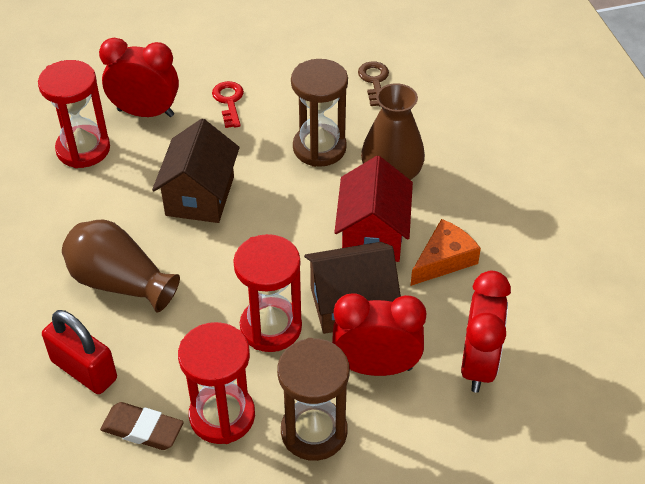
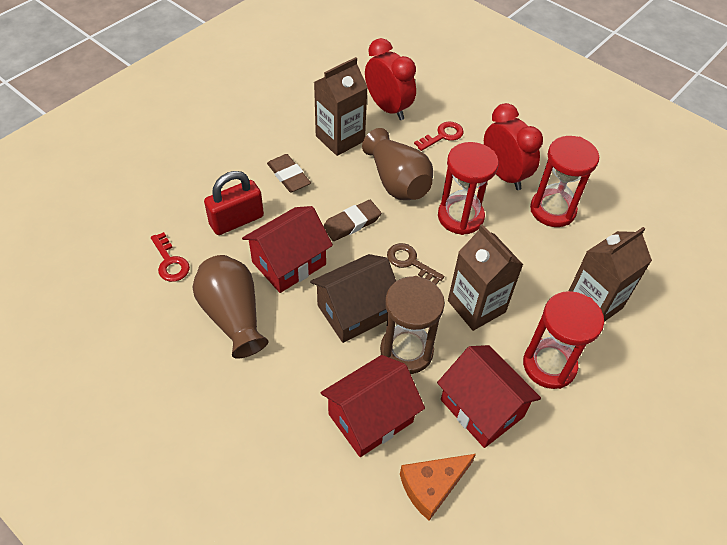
brown carton: none = 0 -> [314,57,368,156] [448,224,523,331] [569,227,652,322] = 3
brown eraser: [100,402,184,450] = 1 -> [267,154,311,193] [323,200,381,241] = 2
brown hourglass: [277,338,349,461] [291,59,348,167] = 2 -> [380,276,445,374] = 1
brown house: [152,119,240,223] [304,242,401,334] = 2 -> [310,254,396,343] = 1
red clock: [99,38,179,117] [332,293,426,376] [461,271,511,393] = 3 -> [365,38,416,120] [484,103,543,190] = 2
red house: [334,156,413,262] = 1 -> [242,206,333,293] [320,355,425,457] [437,345,541,448] = 3
red key: [212,81,244,128] = 1 -> [151,232,190,282] [414,122,464,151] = 2

